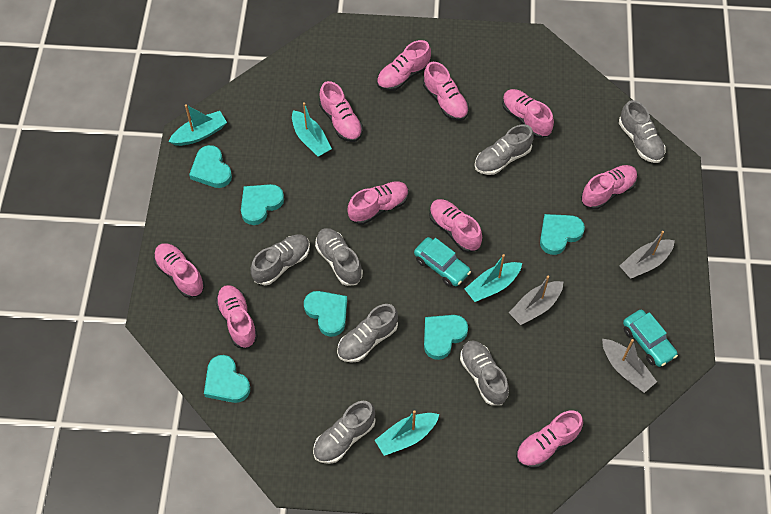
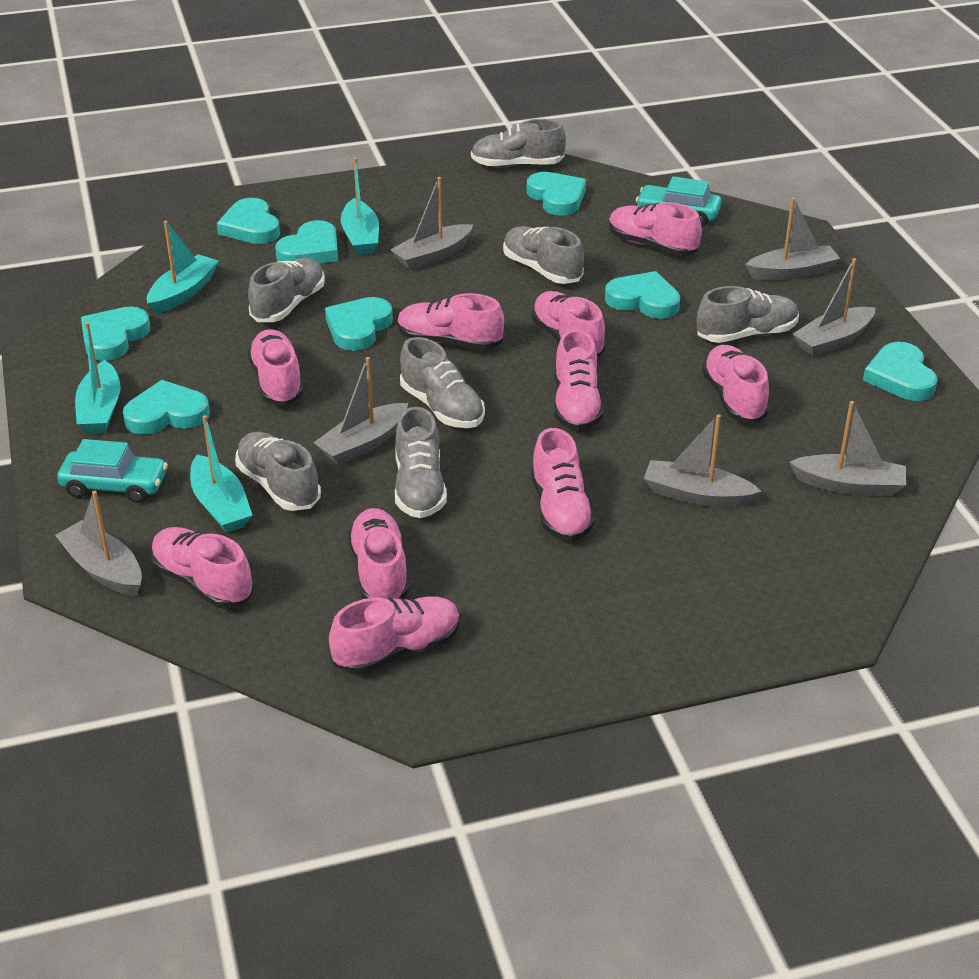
grey boat: [509,276,563,325] [602,339,657,393] [620,231,675,279] = 3 -> [55,491,142,596] [313,357,408,465] [390,177,473,270] [644,414,762,508] [745,198,840,280] [789,401,906,496] [793,258,875,356] = 7
turquoise heart: [189,145,232,188] [204,355,250,403] [241,184,284,225] [304,291,347,337] [424,315,468,360] [540,214,585,255] = 6 -> [81,306,150,361] [123,380,210,435] [217,198,280,244] [275,220,338,264] [325,297,393,351] [526,172,586,216] [605,271,680,319] [863,342,938,401] = 8

